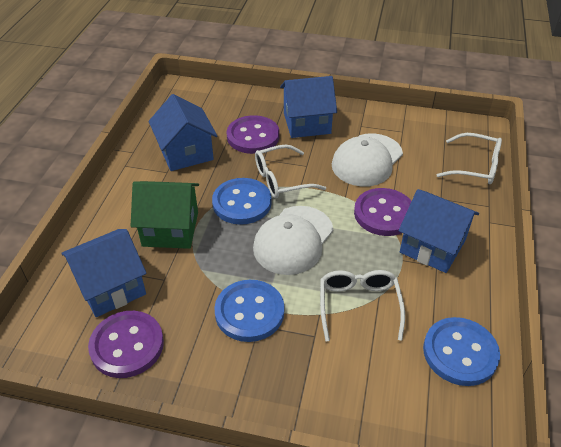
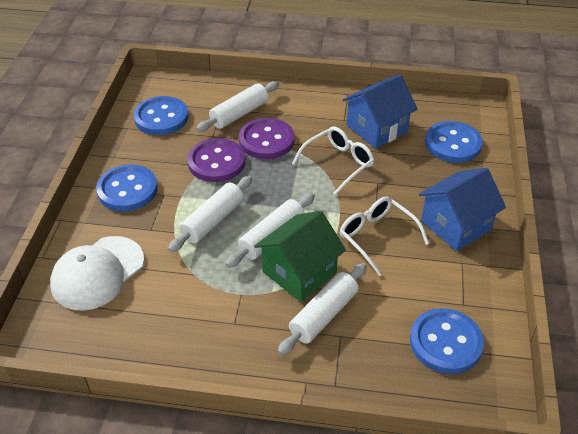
blue button: [212,178,272,225] [214,280,284,342] [423,317,500,386] = 3 -> [96,164,158,211] [134,96,188,135] [410,308,484,374] [425,121,483,163] = 4
blue house: [61,229,147,317] [149,94,217,171] [280,76,337,138] [399,189,479,273] = 4 -> [342,74,417,149] [419,168,506,251] = 2
purple button: [88,311,164,378] [227,115,279,154] [354,188,411,236] = 3 -> [187,138,245,182] [239,118,295,159] = 2
white cap: [253,206,333,275] [332,133,403,187] = 2 -> [50,236,144,310] = 1
white glasses: [255,145,326,198] [320,270,405,342] [437,133,502,184] = 3 -> [292,127,374,195] [340,197,429,276] = 2
white rolling pin: none = 0 -> [168,176,252,252] [196,81,279,132] [226,193,315,268] [278,263,367,355] = 4

